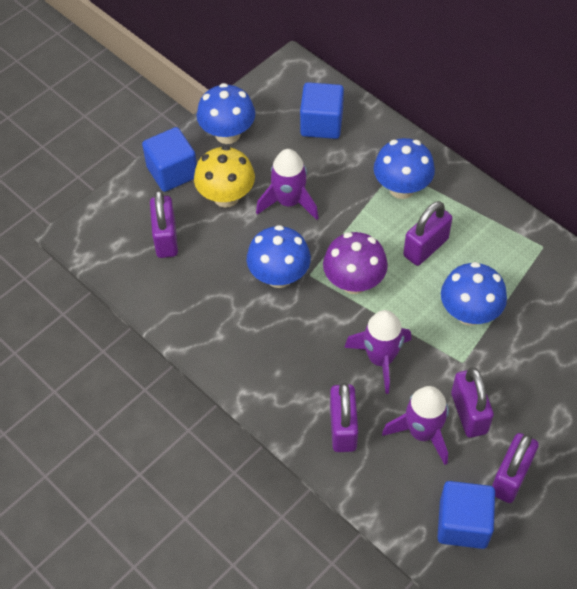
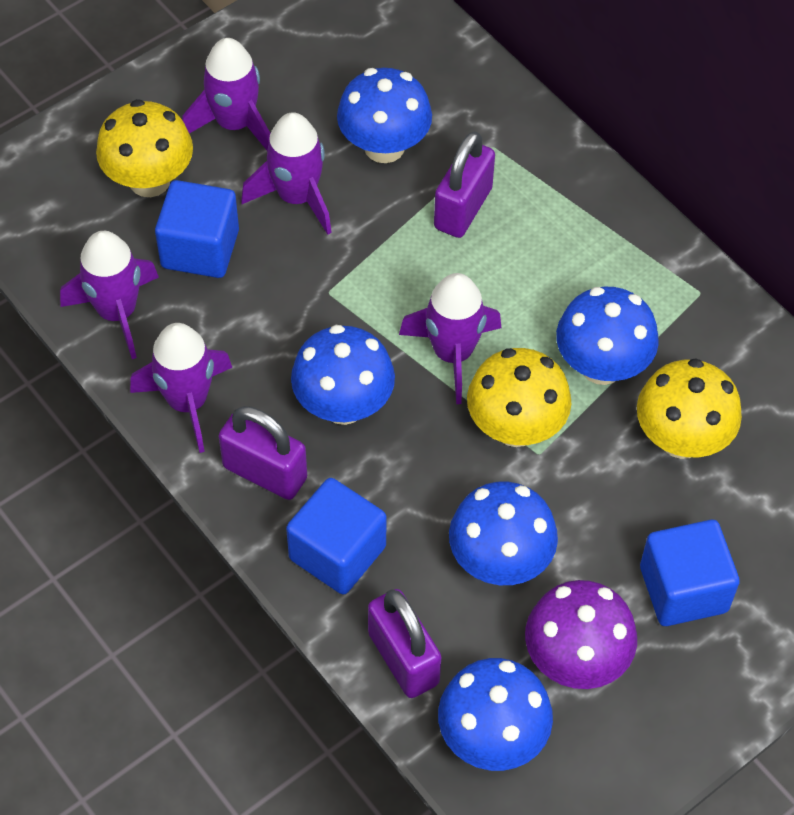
blue mushroom: [197,83,255,144] [247,225,311,288] [374,138,435,199] [441,262,507,326] = 4 -> [291,325,395,425] [337,68,432,163] [438,658,553,771] [449,482,558,585] [556,287,659,385] = 5
purple padlock: [150,190,178,258] [330,382,358,452] [403,201,452,266] [451,367,494,438] [492,433,539,503] = 5 -> [219,406,307,500] [368,589,441,698] [434,131,495,238] = 3
purple rocket: [256,149,318,220] [344,310,411,394] [382,386,449,465] = 3 -> [60,231,159,359] [130,323,232,453] [182,38,270,151] [241,112,332,235] [399,273,501,404] = 5
yellow mushroom: [194,146,255,208] = 1 -> [96,99,193,197] [467,348,571,447] [637,359,742,459] = 3

